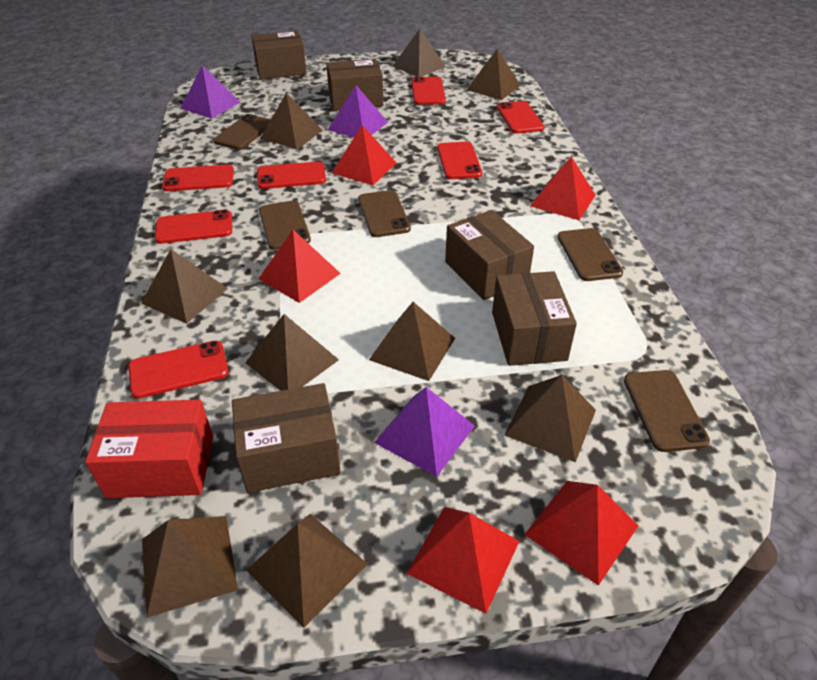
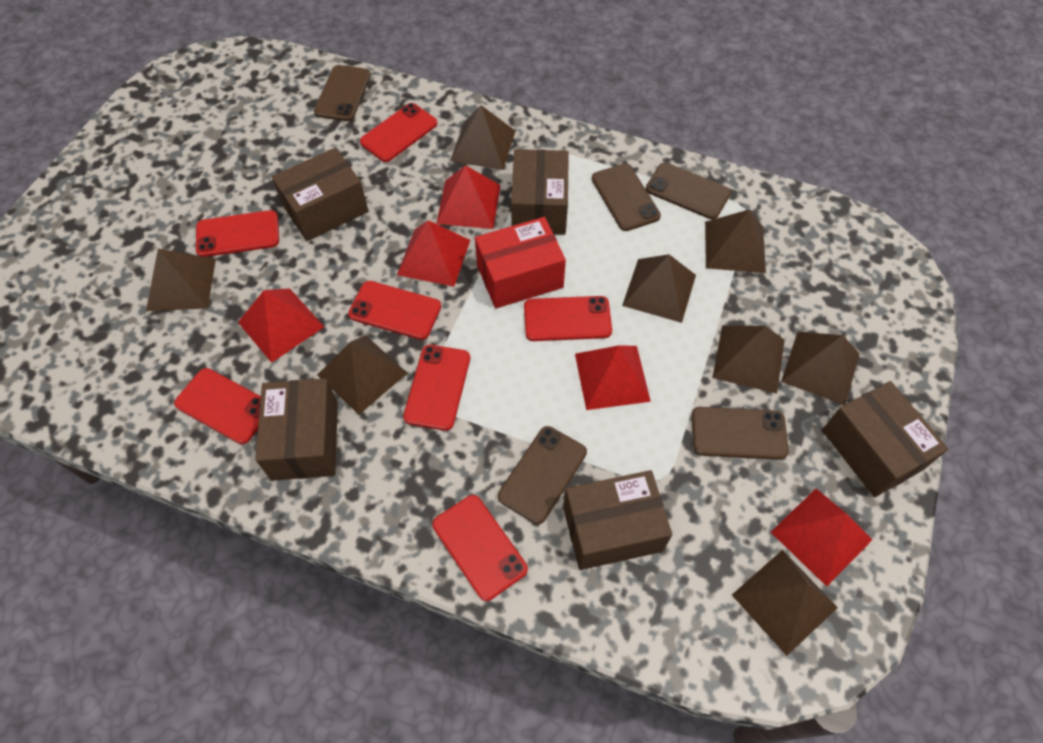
brown pyramid: [141,249,228,324] [142,516,238,618] [245,314,339,391] [246,514,368,628] [260,93,323,149] [369,302,455,381] [393,29,446,77] [467,49,521,100] [504,375,596,463] = 9 -> [146,249,216,311] [317,335,407,415] [450,105,515,170] [622,254,696,323] [705,209,766,273] [712,325,785,393] [732,550,838,656] [781,332,860,405] = 8
purple pyramid: [181,65,240,119] [328,85,388,137] [374,387,475,477] = 3 -> none = 0

